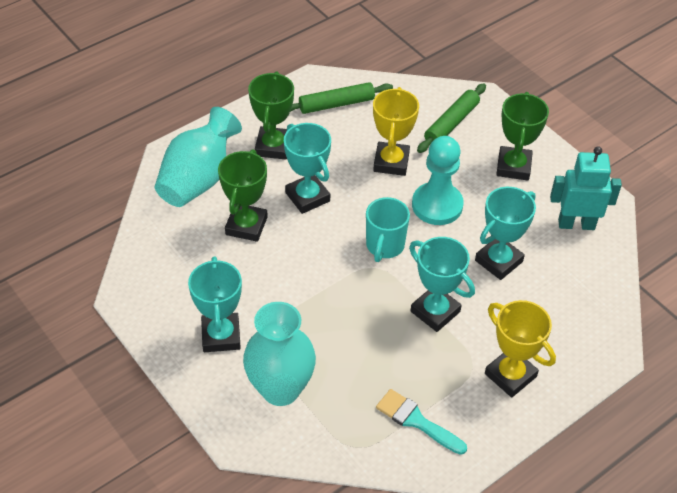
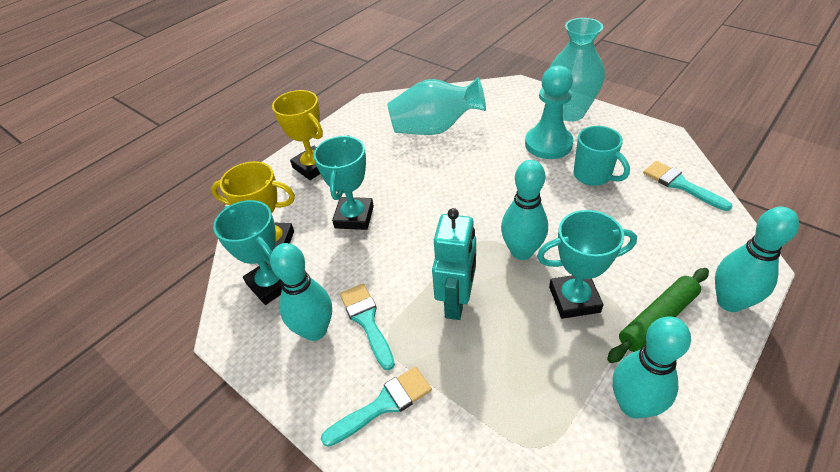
green rolling pin: [290,82,393,114] [417,83,486,153] = 2 -> [607,268,709,363] = 1
green trophy: [218,149,268,242] [248,72,294,160] [496,92,549,181] = 3 -> none = 0
turquoise bowling pin: none = 0 -> [270,243,332,341] [501,160,548,260] [613,317,691,418] [715,207,799,312] = 4
turquoise brush: [376,389,467,455] = 1 -> [321,367,432,447] [340,284,395,370] [643,161,732,211] = 3
turquoise trophy: [188,256,242,352] [284,123,331,214] [409,237,475,332] [475,187,536,280] = 4 -> [213,200,282,305] [314,135,374,230] [537,210,637,319] = 3

